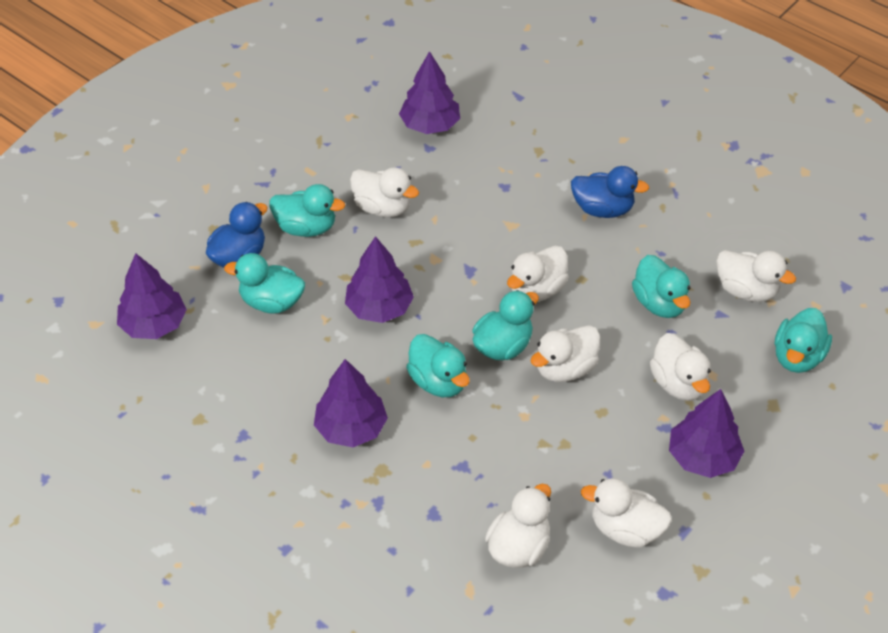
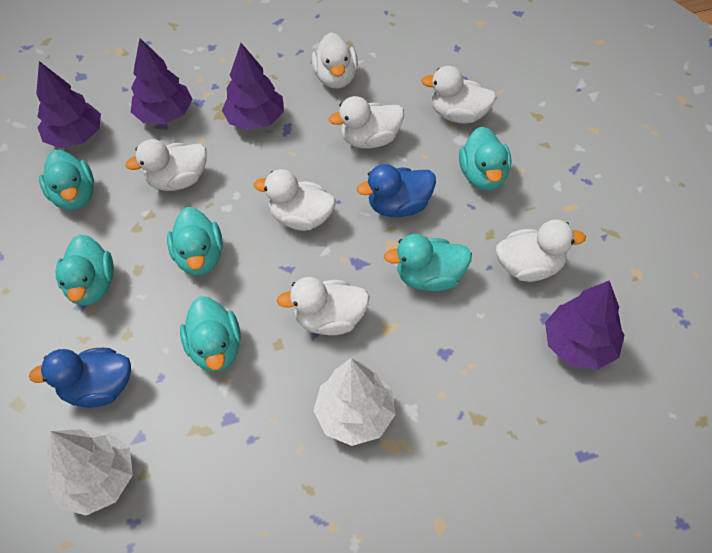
purple tree: [117,253,187,339] [314,359,388,447] [345,236,414,323] [399,51,460,134] [669,389,744,478] = 5 -> [36,61,101,148] [131,38,193,124] [222,43,284,130] [545,280,624,370] = 4
white tree: none = 0 -> [46,429,133,516] [313,358,396,446] = 2

